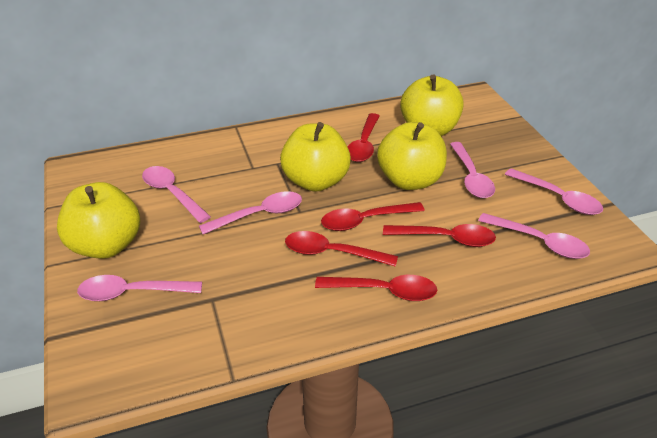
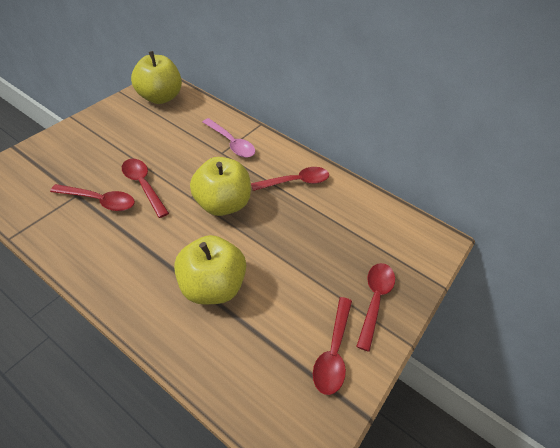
pink spoon: [77,275,202,301] [142,166,211,223] [199,191,302,234] [450,142,495,198] [478,213,590,259] [505,168,603,215] = 6 -> [202,118,255,158] = 1
yellow apple: [57,182,140,259] [280,122,351,192] [377,122,447,190] [400,74,464,136] = 4 -> [131,51,182,104] [174,235,247,304] [190,157,251,216] = 3

